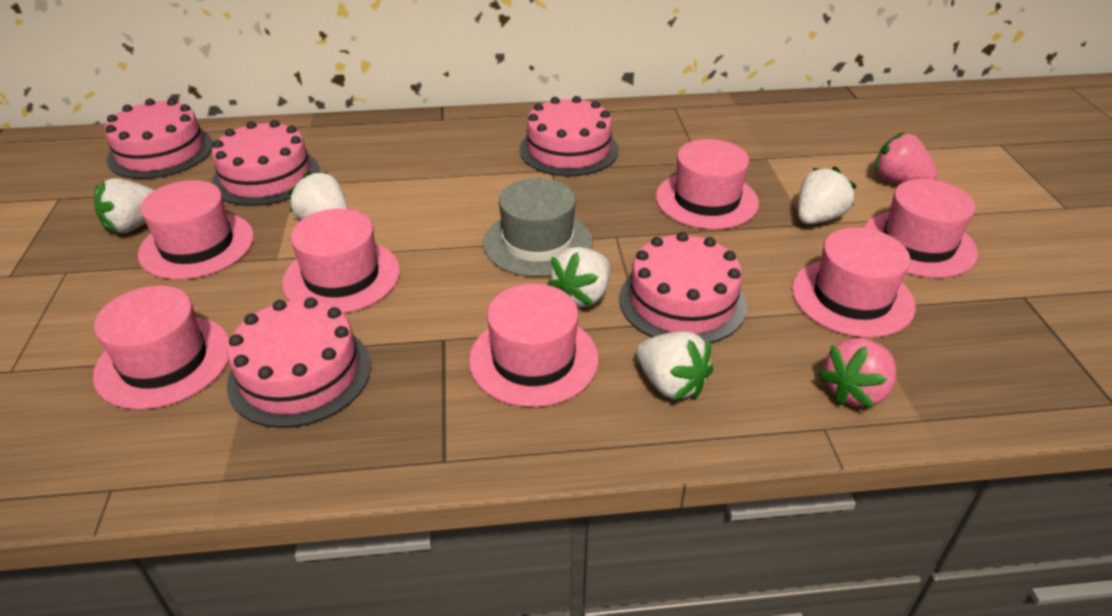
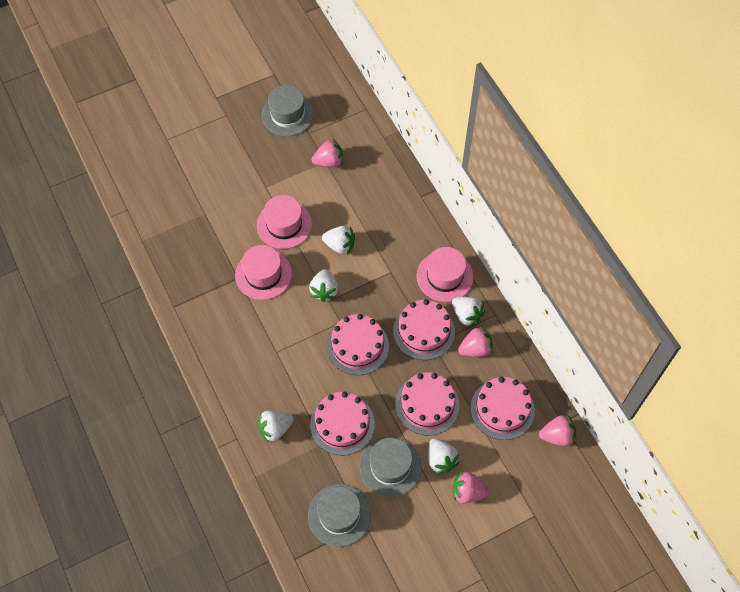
grey hat: [483,178,593,277] = 1 -> [262,85,314,136] [308,484,371,547] [359,437,422,497] = 3
pink hat: [93,286,230,410] [138,180,254,280] [282,209,400,313] [469,284,599,407] [656,139,759,229] [792,227,915,338] [863,179,978,278] = 7 -> [235,245,292,300] [257,195,312,249] [417,247,474,302] = 3
pink strawberry: [819,338,896,409] [874,132,937,184] = 2 -> [312,138,343,167] [453,471,490,504] [458,326,493,357] [539,415,576,446] = 4

